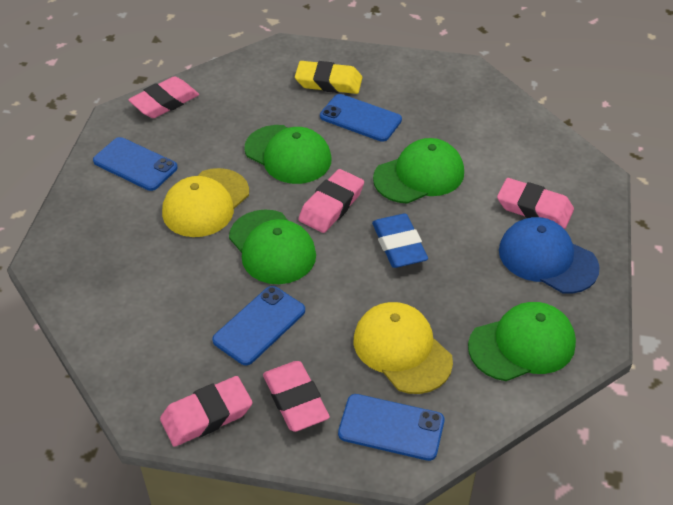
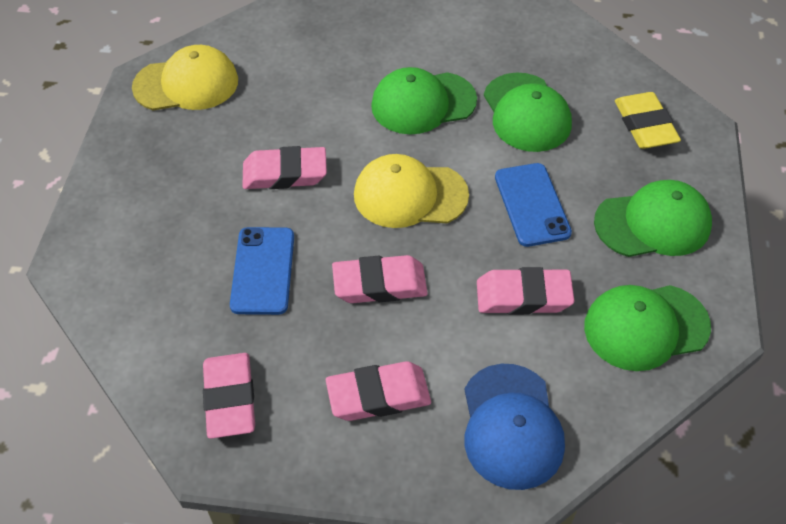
blue eraser: [372,214,428,268] = 1 -> none = 0
blue phone: [93,137,178,191] [212,286,305,365] [320,94,402,142] [338,394,444,461] = 4 -> [230,227,294,315] [495,163,572,247] = 2

